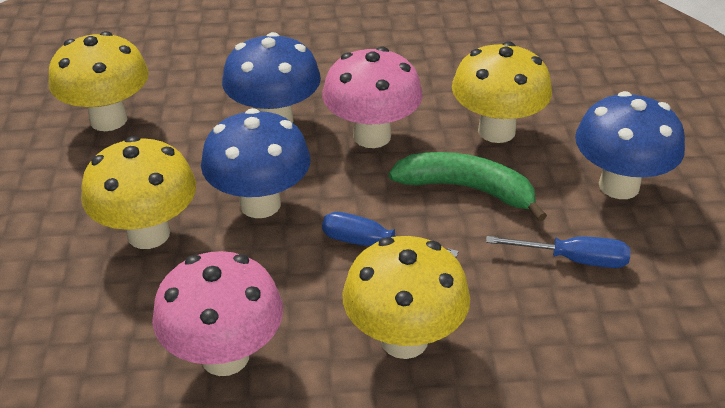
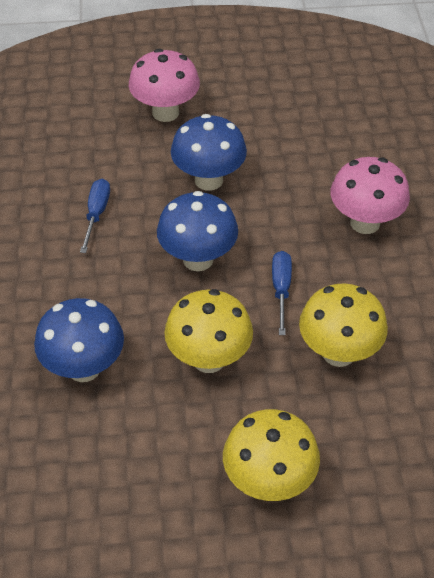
green banana: [389,152,547,222] = 1 -> none = 0
yellow mushroom: [49,31,149,131] [81,136,196,249] [343,236,470,359] [452,41,552,143] = 4 -> [164,289,253,373] [223,409,320,501] [299,284,388,367] = 3

